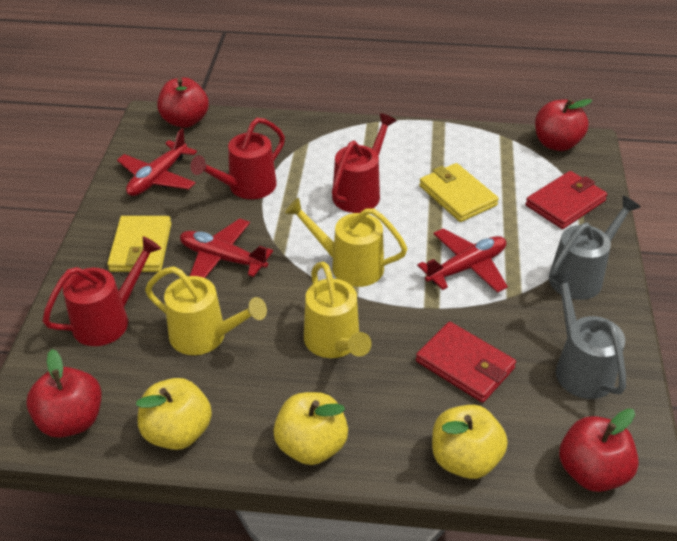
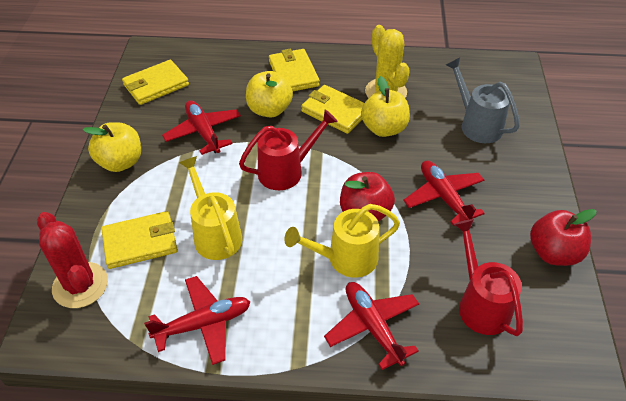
grey watering can: [549,196,641,300] [551,271,626,399] = 2 -> [446,58,520,143] = 1
red apple: [26,349,102,438] [157,77,209,128] [535,99,592,151] [559,409,639,492] = 4 -> [340,172,395,222] [530,209,597,266] = 2
red cactus: none = 0 -> [37,212,108,308] = 1
red plane: [117,129,197,196] [180,218,273,278] [417,229,508,293] = 3 -> [144,276,250,365] [162,100,241,155] [324,282,419,370] [403,160,485,226] = 4
red wallet: [416,322,516,403] [525,171,607,229] = 2 -> none = 0
red watering can: [43,237,161,346] [190,118,285,199] [332,113,397,213] = 3 -> [239,110,338,190] [454,219,523,336] = 2
yellow cactus: none = 0 -> [365,25,410,98] = 1
yellow wallet: [107,216,172,272] [419,163,499,222] = 2 -> [101,211,178,269] [122,60,189,105] [269,49,320,91] [301,85,364,134] = 4
yellow watering can: [145,266,267,355] [285,198,407,287] [304,262,372,358] = 3 -> [179,156,242,260] [284,204,400,277] = 2

